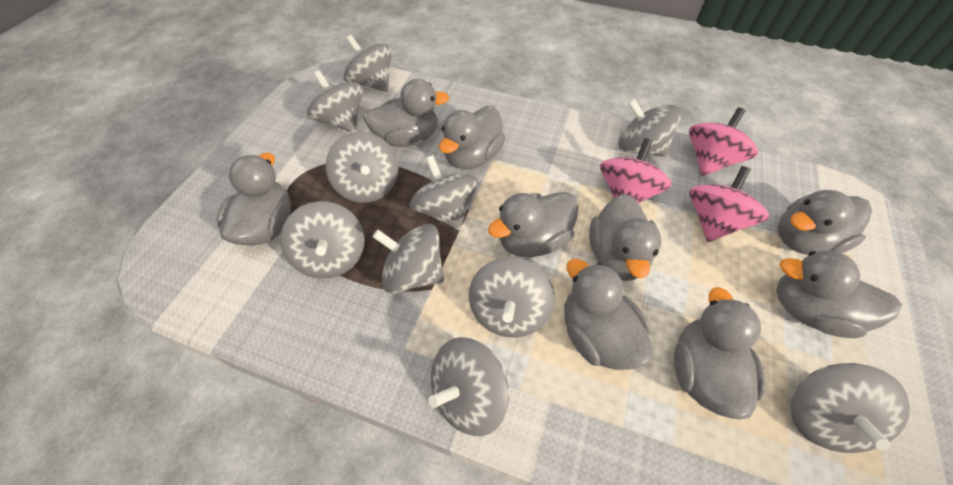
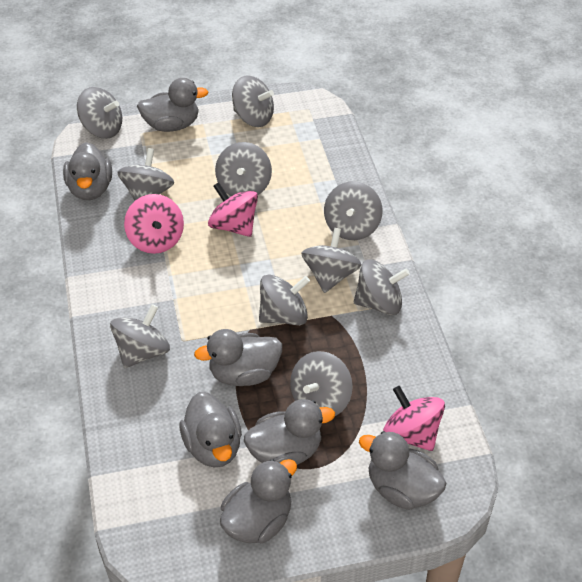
grey duck: [216,153,291,246] [363,79,450,147] [439,106,505,170] [488,192,579,258] [564,259,653,370] [589,194,661,281] [674,287,766,419] [776,250,902,338] [778,190,872,255] = 9 -> [63,142,112,200] [137,78,208,132] [180,392,242,467] [194,329,282,386] [220,459,297,544] [244,399,335,465] [359,431,446,510] = 7

